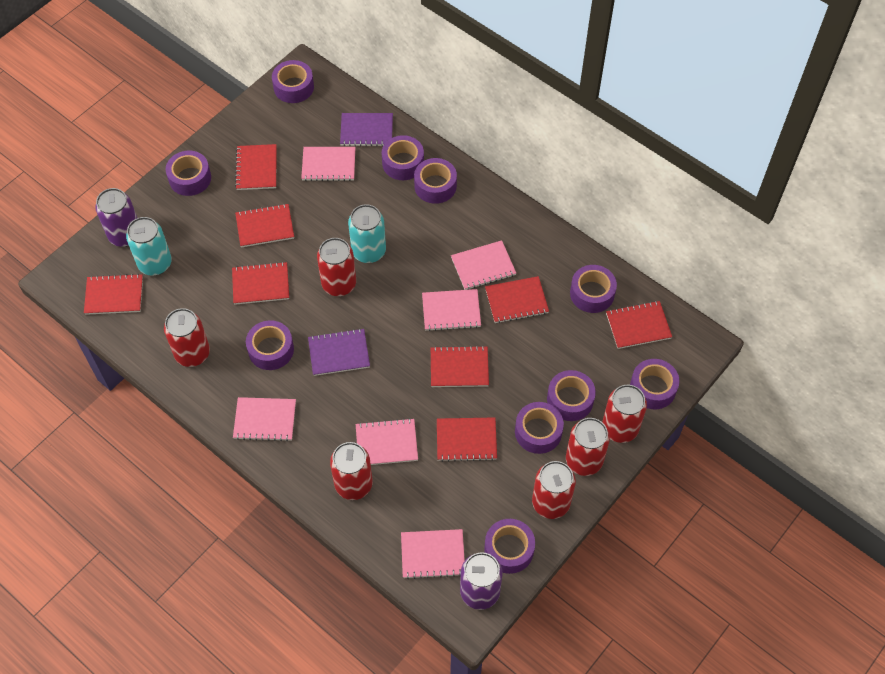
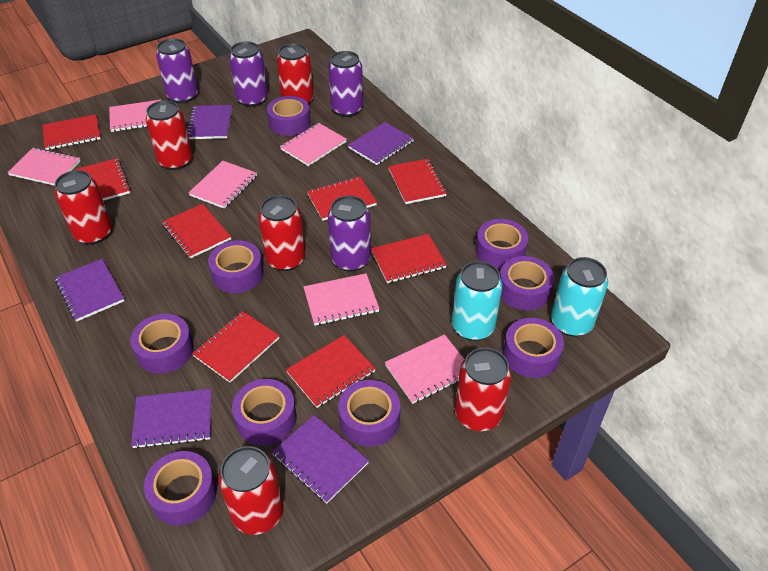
purple can: [95,188,137,247] [460,552,503,610] = 2 -> [156,38,198,103] [229,41,268,107] [328,51,363,117] [328,195,371,272] = 4
purple notebook: [308,328,370,376] [340,113,393,147] = 2 -> [55,259,125,322] [131,389,212,449] [187,105,232,139] [272,415,369,503] [348,122,414,165] = 5
purple tape: [166,151,211,196] [246,320,294,370] [272,60,314,103] [382,135,424,180] [414,158,457,204] [484,519,535,574] [515,402,564,454] [547,370,596,421] [570,265,617,313] [630,359,679,409] = 10 -> [130,314,194,374] [144,451,217,525] [208,240,264,293] [232,379,296,446] [267,96,310,136] [338,380,400,447] [475,219,528,270] [500,256,554,311] [503,318,564,378] = 9

